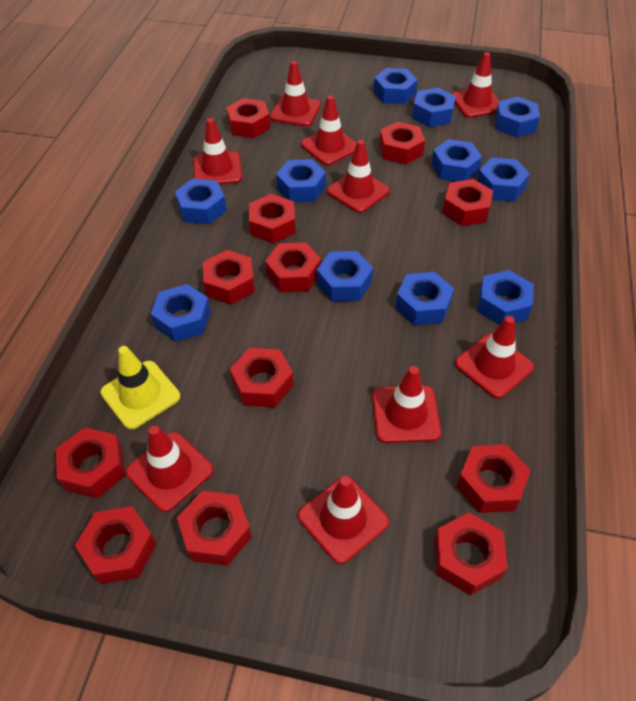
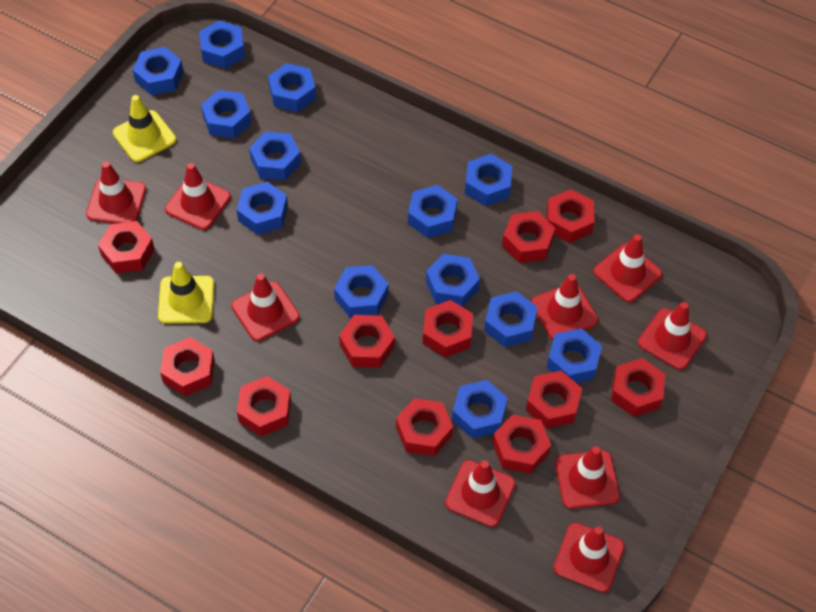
blue nut: [150,284,211,342] [175,179,227,224] [276,159,326,202] [317,251,373,301] [374,68,418,104] [395,272,454,325] [412,88,456,127] [431,139,482,182] [477,158,530,202] [477,270,534,325] [495,96,540,137] = 11 -> [133,47,184,95] [199,20,245,69] [201,90,252,139] [237,181,288,235] [249,131,301,180] [268,63,316,112] [334,265,389,318] [408,185,458,238] [426,254,480,307] [452,380,508,439] [465,154,512,206] [484,291,538,347] [547,328,602,383] = 13
red nut: [56,427,125,499] [75,506,156,584] [177,491,252,566] [203,250,255,305] [226,98,270,138] [230,348,294,408] [249,194,296,244] [265,242,321,292] [379,122,425,165] [434,512,508,596] [442,179,493,226] [457,444,531,513] = 12 -> [98,221,155,274] [160,337,215,396] [237,376,291,436] [339,315,395,368] [396,398,453,456] [423,300,473,357] [493,414,551,474] [502,211,555,263] [526,370,582,429] [546,189,595,243] [611,358,666,417] = 11
yellow traffic cone: [100,346,180,429] = 1 -> [113,95,176,162] [158,262,214,324] = 2

